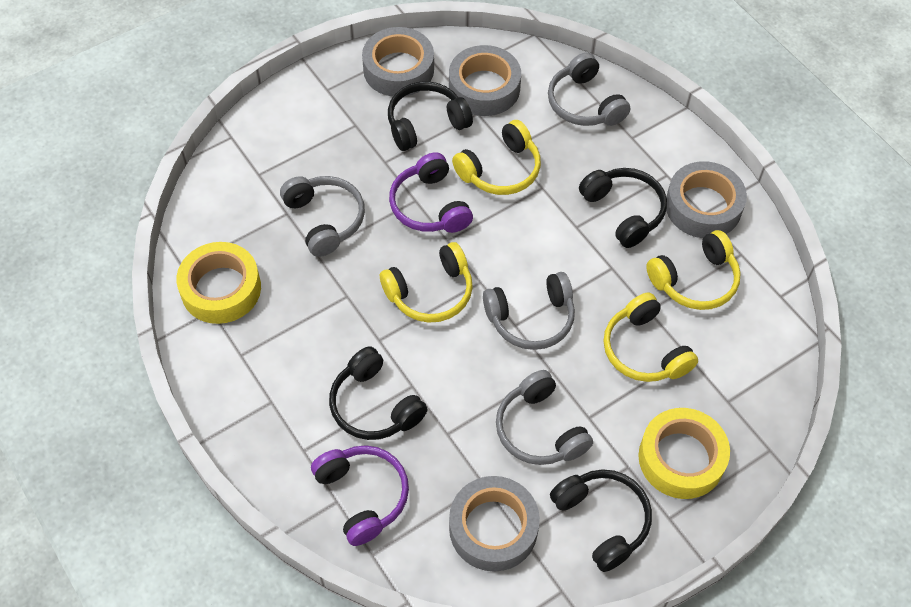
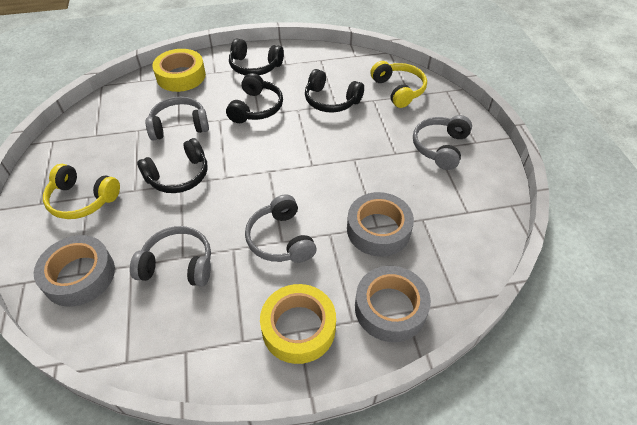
grey tape: [362,27,434,97] [449,45,521,116] [449,476,540,572] [666,161,747,238] = 4 -> [34,235,115,307] [347,192,414,256] [355,266,431,342] = 3
purple headphones: [311,445,409,546] [389,152,473,233] = 2 -> none = 0
yellow headphones: [380,242,473,323] [452,120,541,195] [603,293,698,382] [646,230,741,310] = 4 -> [43,164,120,219] [370,61,427,108] = 2

